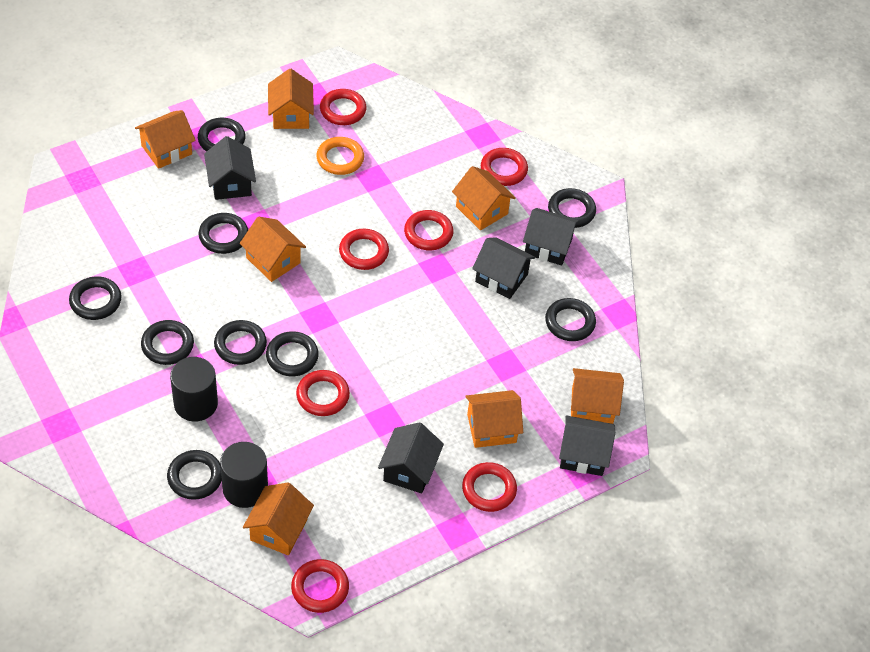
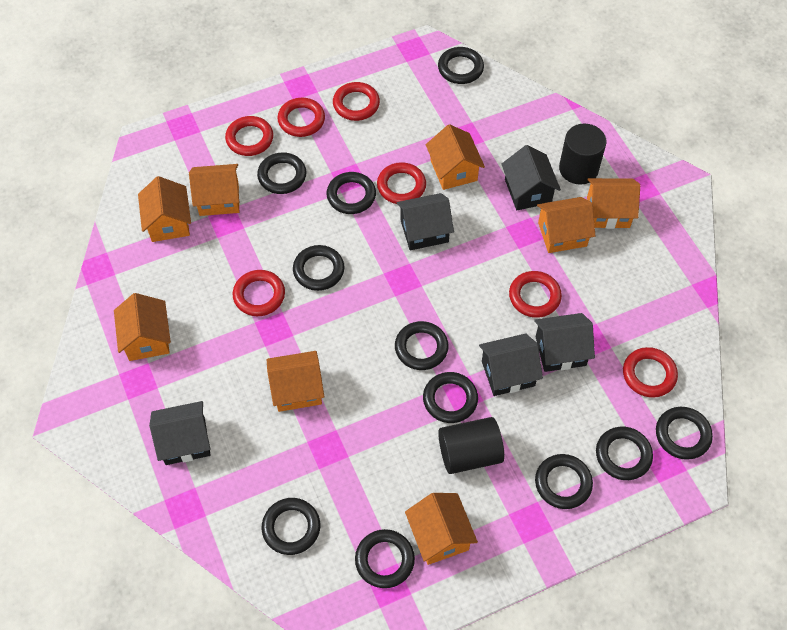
black ring: [69,276,121,320] [141,320,194,365] [167,450,222,500] [198,118,246,152] [199,213,248,254] [214,320,267,365] [266,331,319,376] [545,298,596,341] [548,188,596,228] = 9 -> [257,152,306,194] [262,498,320,555] [293,245,344,291] [326,172,376,214] [355,529,415,588] [395,321,449,370] [423,372,478,423] [438,47,484,84] [535,454,593,509] [596,427,653,480] [656,407,713,460] = 11
orange house: [135,110,196,169] [240,216,306,282] [243,482,314,555] [268,69,314,129] [452,166,516,230] [465,390,523,448] [571,368,624,424] = 7 -> [114,293,171,361] [138,176,191,242] [189,164,239,216] [267,351,324,412] [405,493,478,565] [426,124,485,190] [537,197,595,253] [587,178,640,229] = 8
orange ring: [316,137,364,175] = 1 -> none = 0

